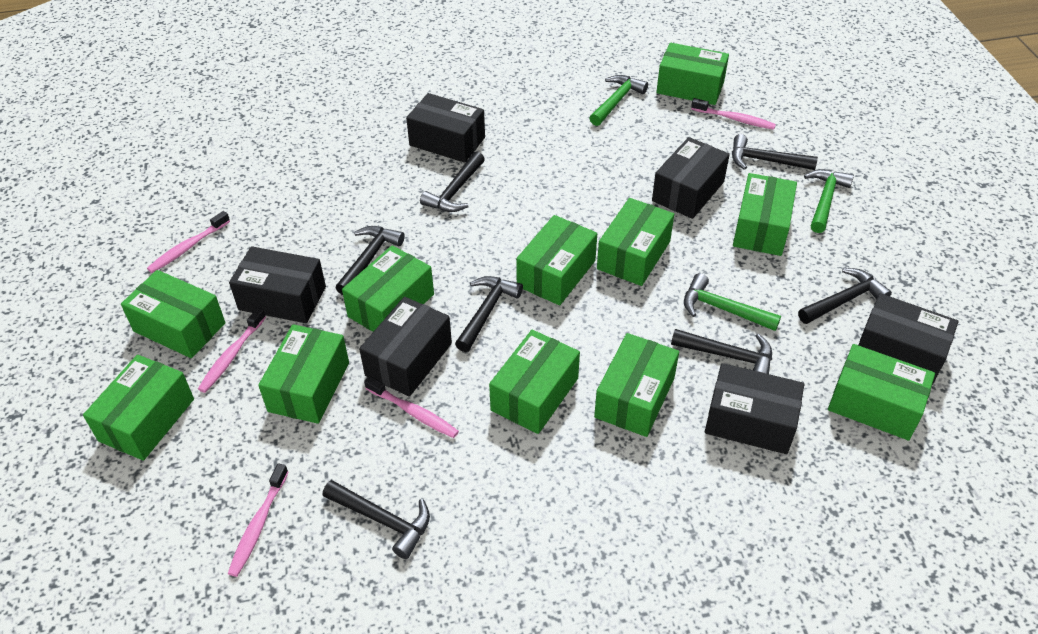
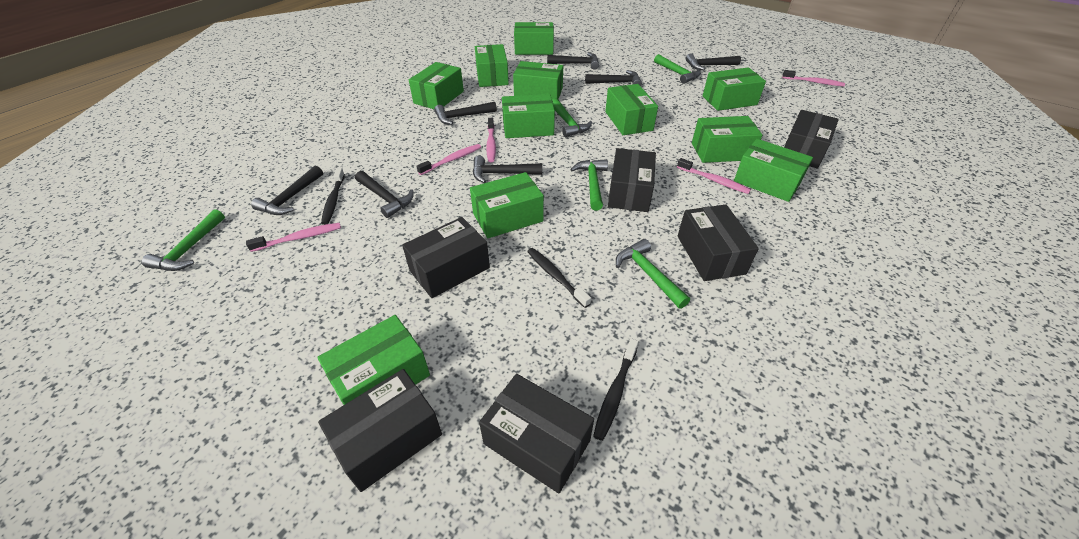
black toothbrush: none = 0 -> [321,168,345,225] [527,248,591,308] [593,338,638,441] = 3
green hammer: [589,75,648,126] [684,273,781,331] [804,169,854,233] = 3 -> [142,209,225,271] [552,98,592,137] [570,159,608,210] [616,239,690,309] [654,54,701,84] = 5

